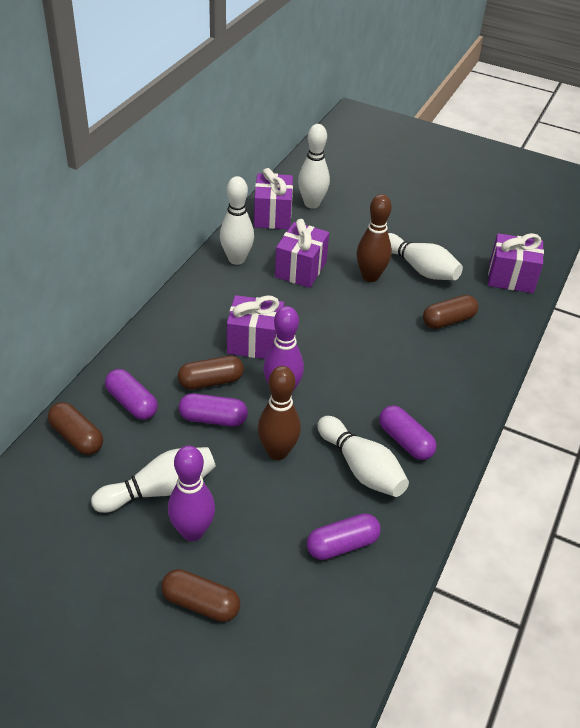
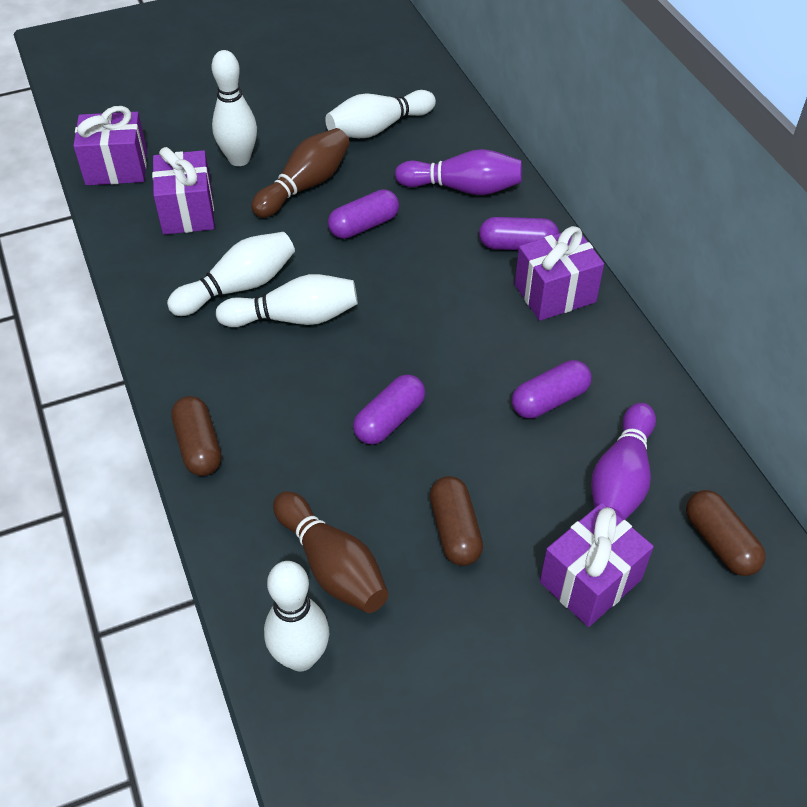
brown capsule: [48,402,103,455] [161,569,240,622] [178,356,244,390] [423,295,478,329] = 4 -> [171,396,222,476] [430,476,483,566] [686,490,766,576] = 3

